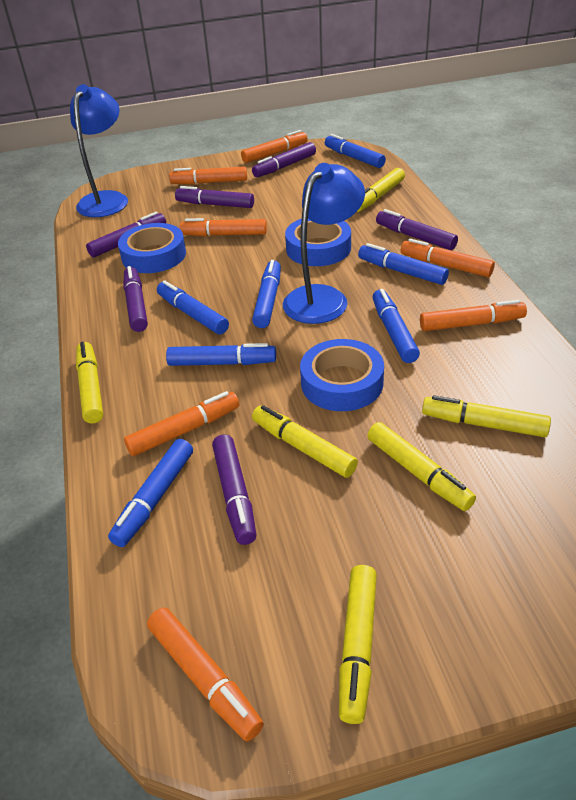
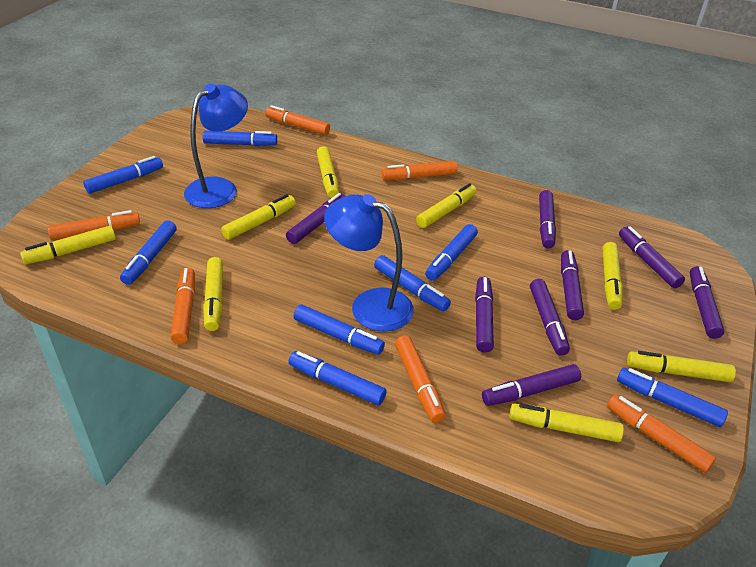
blue marker: [108,439,193,547] [157,281,229,335] [166,343,276,366] [252,260,281,328] [325,134,386,168] [358,243,449,285] [373,289,420,363] = 7 -> [83,156,163,194] [120,220,177,285] [203,131,277,146] [288,351,387,405] [293,305,385,355] [374,255,451,312] [425,224,478,281] [617,368,728,427] = 8
blue tape: [118,223,186,273] [285,219,351,266] [300,339,384,411] = 3 -> none = 0
orange marker: [124,391,239,456] [147,607,264,741] [169,167,247,184] [180,218,267,236] [241,130,308,163] [401,239,495,277] [420,300,527,331] = 7 -> [48,210,140,241] [170,268,195,344] [265,105,330,135] [381,161,458,180] [395,335,446,423] [607,395,716,473] = 6
purple marker: [86,212,166,257] [124,266,148,332] [175,186,254,208] [212,434,256,545] [252,142,316,177] [376,209,458,250] = 6 -> [286,193,345,244] [475,277,494,353] [482,364,581,406] [530,279,570,356] [539,190,556,248] [561,250,584,320] [619,226,685,288] [690,266,724,339] = 8
yellow marker: [76,342,103,424] [252,405,358,478] [339,565,377,724] [357,168,405,212] [367,422,476,511] [422,395,551,437] = 6 -> [20,226,116,264] [203,257,223,331] [221,194,296,240] [317,146,339,198] [416,183,477,228] [509,404,624,442] [602,242,623,309] [627,351,736,382] = 8

